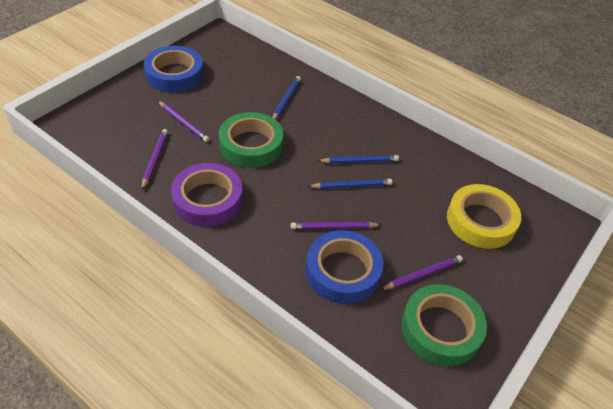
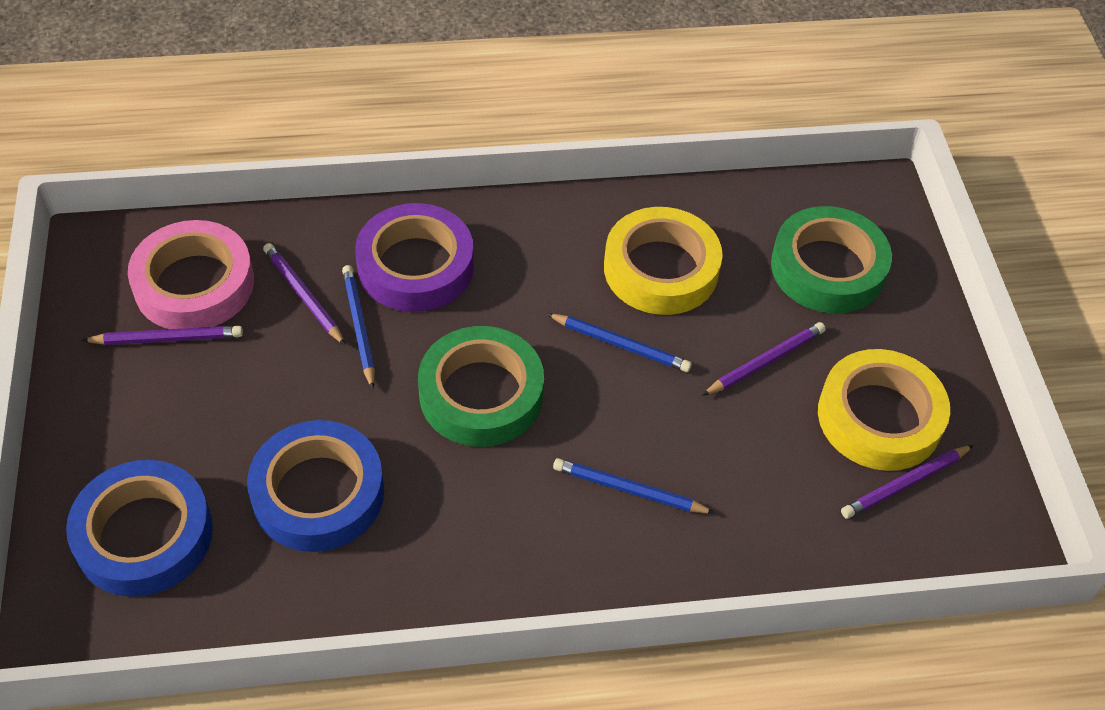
pink tape: none = 0 -> [128,220,254,329] = 1
yellow tape: [447,184,521,249] = 1 -> [604,207,723,315] [818,349,950,471] = 2

